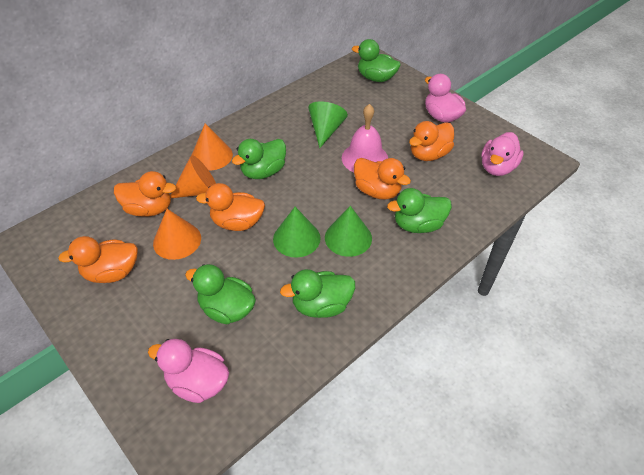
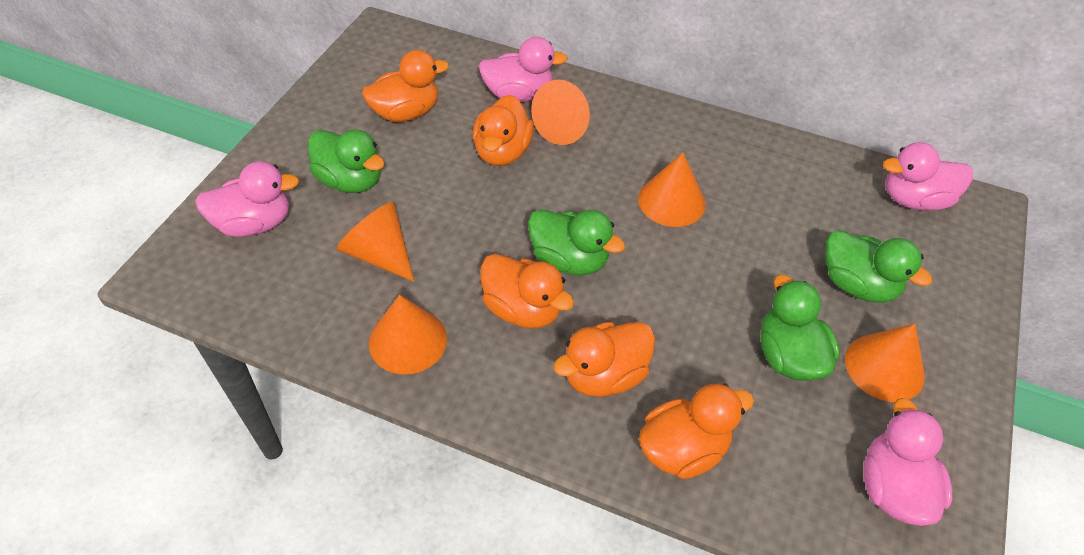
green cone: [273,207,321,257] [308,101,348,148] [325,206,372,257] = 3 -> none = 0
green duck: [185,264,256,324] [232,139,286,179] [280,269,355,318] [352,39,401,82] [387,188,452,233] = 5 -> [308,129,385,193] [528,209,625,275] [760,275,840,381] [825,230,932,303] = 4
orange cone: [153,209,201,260] [170,155,216,198] [192,123,233,170] = 3 -> [336,202,414,282] [369,295,447,374] [531,80,590,145] [638,153,706,227] [845,323,925,402] = 5
pink bell: [342,104,388,172] = 1 -> none = 0
pink duck: [148,339,229,403] [425,74,466,123] [481,132,524,176] = 3 -> [195,162,299,237] [479,37,568,102] [863,398,952,526] [883,142,973,210] = 4

